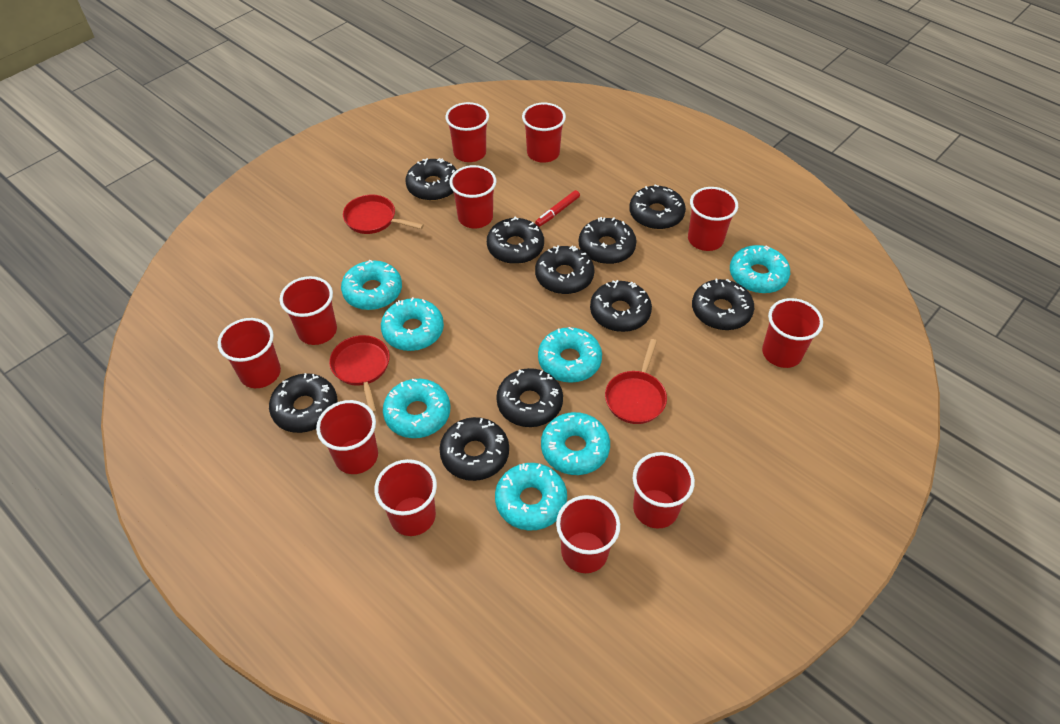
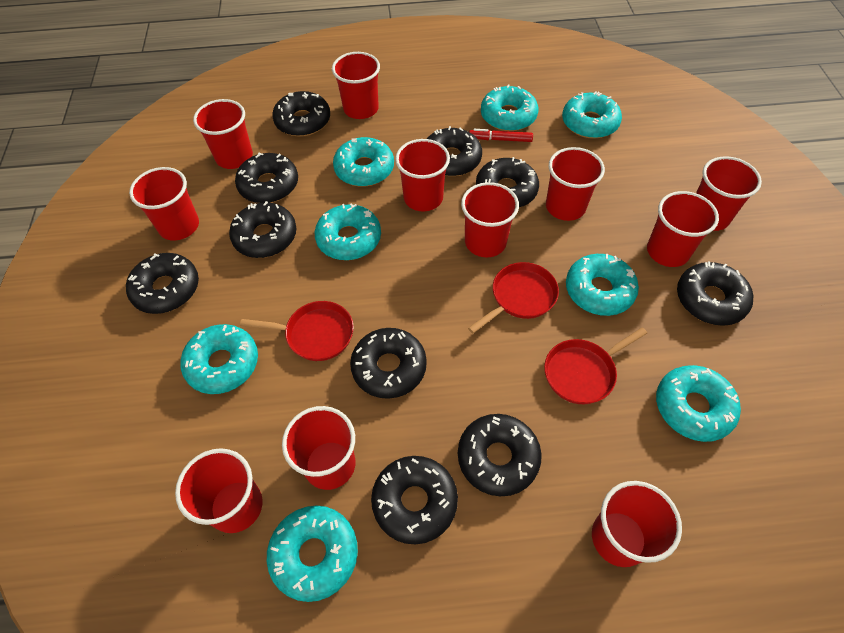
turquoise donut: [341,259,402,310] [381,297,444,351] [383,379,450,438] [495,463,567,531] [538,327,602,383] [541,412,610,475] [730,245,790,294] = 7 -> [180,324,258,394] [267,505,358,602] [315,203,381,260] [333,137,394,186] [481,84,538,131] [562,91,622,139] [566,254,639,316] [656,365,741,442] = 8

